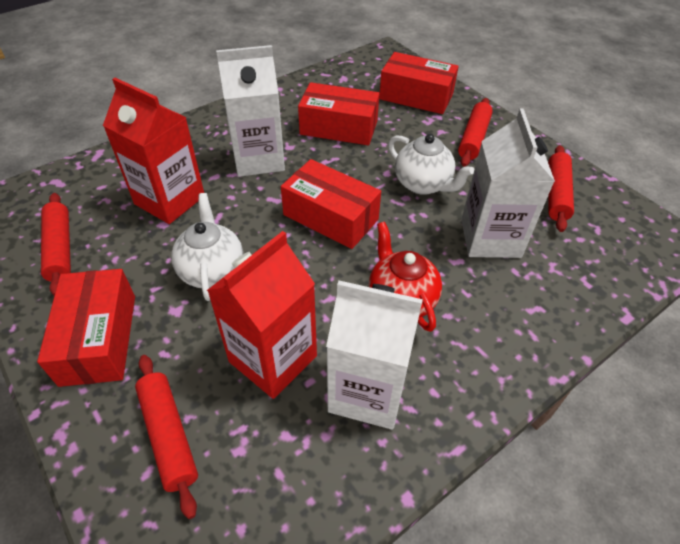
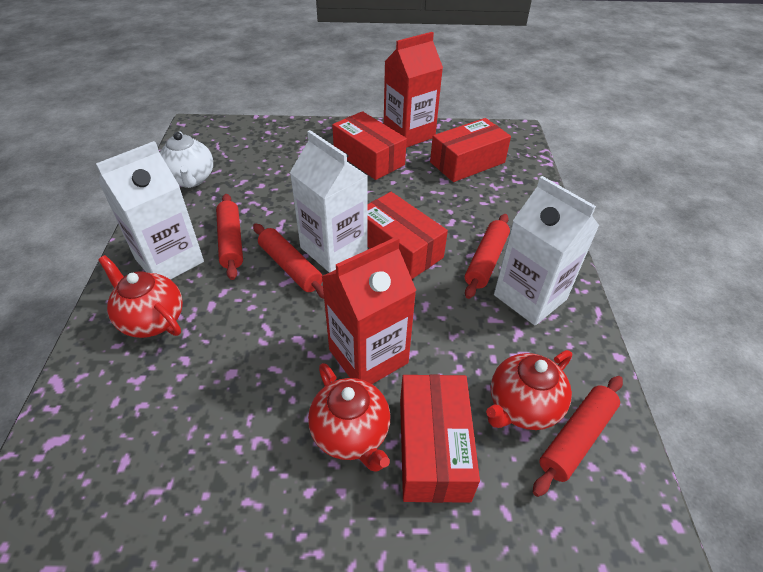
red teapot: [369,222,442,332] = 1 -> [98,255,183,338] [308,363,390,472] [486,350,572,430] = 3
white teapot: [171,193,243,301] [388,134,474,195] = 2 -> [160,131,213,188] = 1

